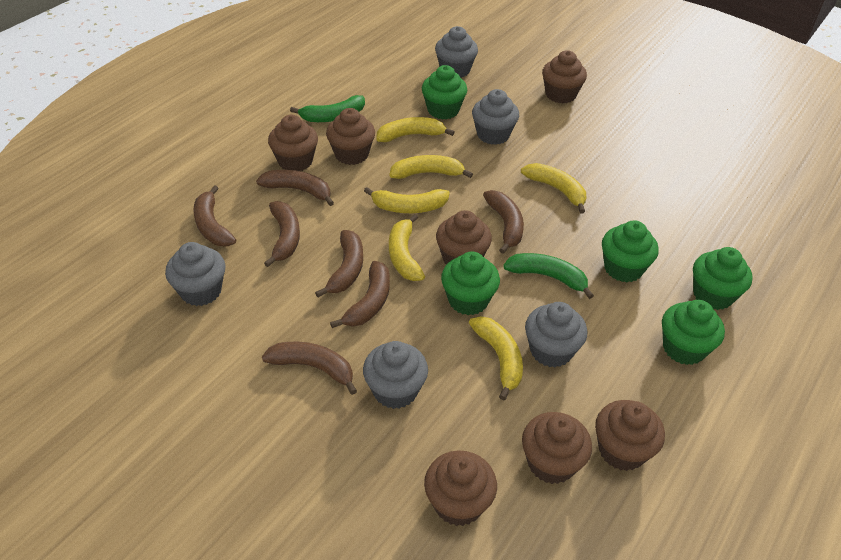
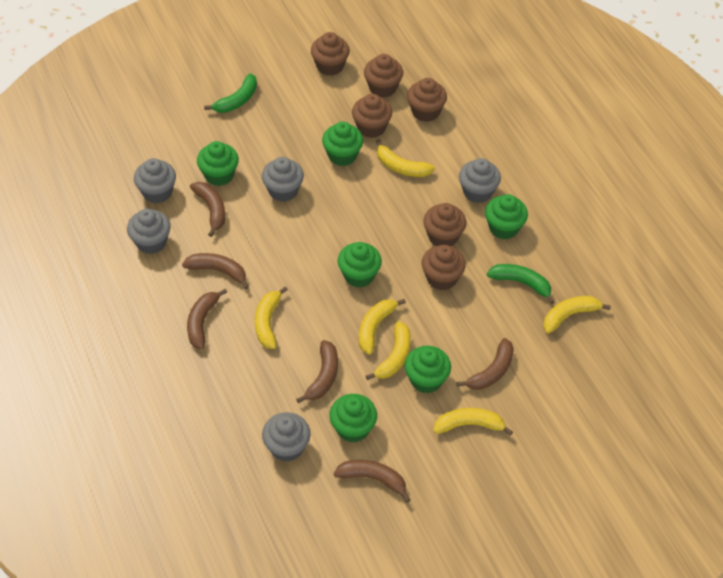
brown banana: [193,185,236,246] [256,170,334,206] [262,342,357,395] [264,201,300,267] [315,230,363,297] [330,261,390,328] [483,190,524,254] = 7 -> [182,253,249,290] [187,289,227,350] [190,182,225,237] [296,340,338,403] [334,460,411,503] [457,338,514,390] = 6
brown cupcake: [268,115,318,171] [326,108,375,165] [424,450,497,526] [436,210,492,265] [522,412,592,484] [542,50,587,104] [595,400,665,471] = 7 -> [311,32,350,76] [352,94,392,138] [364,54,403,98] [407,78,447,122] [421,245,466,290] [423,203,466,246] = 6
green cupcake: [422,65,467,120] [441,251,500,315] [602,220,659,282] [662,300,725,365] [693,247,753,310] = 5 -> [197,141,239,186] [322,122,363,166] [329,394,377,443] [338,242,382,288] [405,346,451,393] [485,194,528,239] = 6

